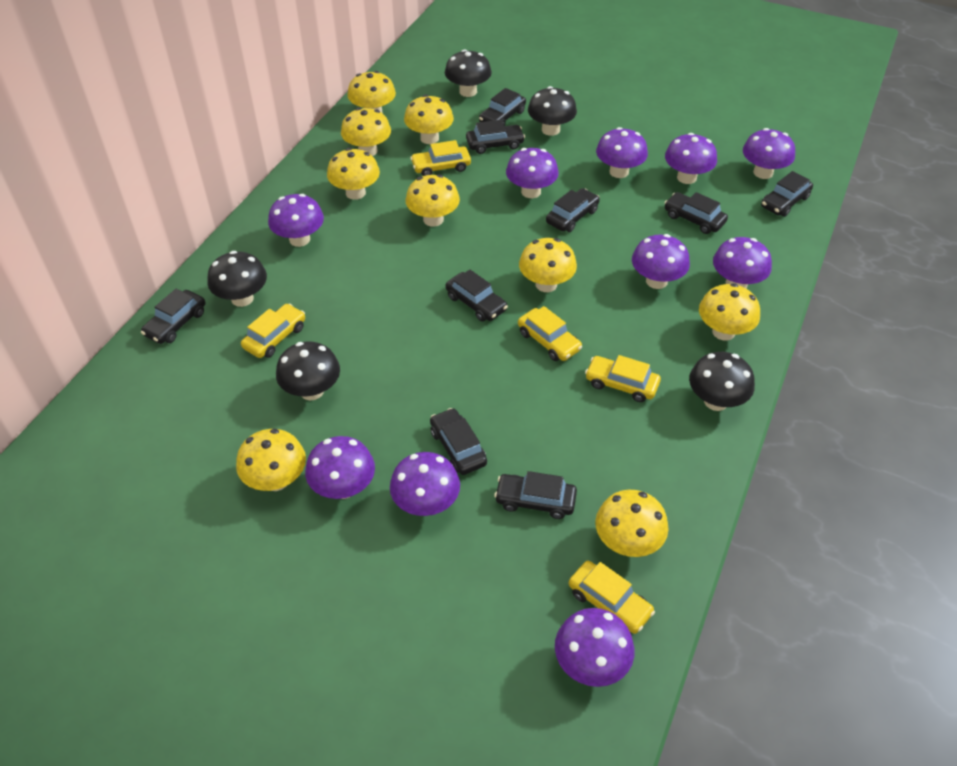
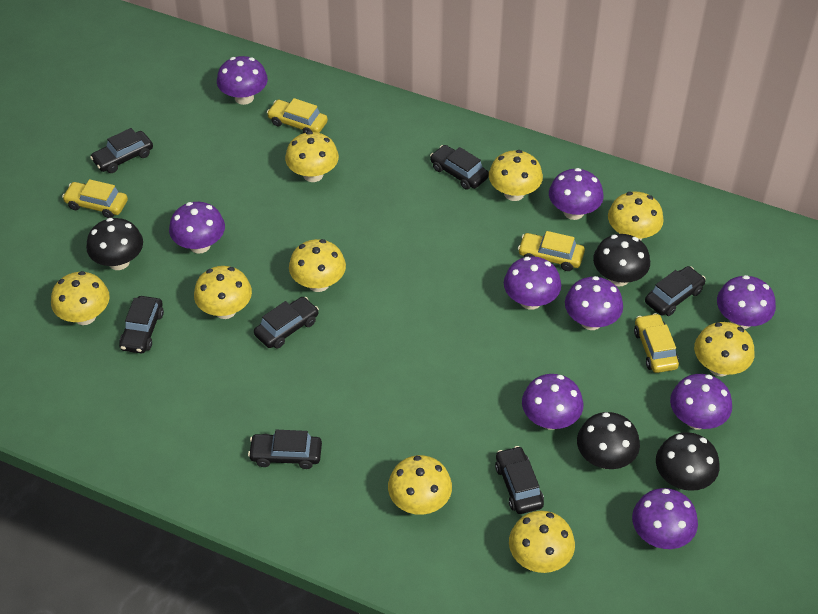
black car: [141,289,205,344] [430,408,487,475] [445,270,508,322] [466,120,525,154] [479,88,526,126] [494,471,577,519] [546,188,600,232] [665,192,728,234] [761,171,813,217] = 9 -> [90,128,153,173] [119,296,164,353] [248,430,322,469] [254,297,319,349] [430,145,489,190] [495,446,544,514] [645,266,706,316] = 7
black mushroom: [207,251,267,307] [276,341,340,400] [445,49,492,97] [528,86,577,136] [689,352,755,411] = 5 -> [86,218,143,270] [577,412,640,469] [593,234,650,286] [656,432,720,491] = 4
purple mushroom: [268,194,324,247] [305,436,375,499] [390,452,460,516] [506,148,559,198] [555,608,634,687] [596,127,648,178] [632,234,690,289] [665,133,717,184] [713,237,772,288] [743,128,795,179] = 10 -> [169,202,225,253] [217,56,268,105] [504,256,561,310] [522,374,583,430] [549,168,604,220] [565,276,623,330] [632,488,698,549] [670,374,732,429] [717,275,776,329] = 9
yellow car: [241,304,305,358] [410,140,471,176] [518,306,582,361] [569,561,655,634] [585,355,661,402] = 5 -> [62,179,128,218] [267,98,328,133] [518,231,585,271] [634,313,679,373] = 4

